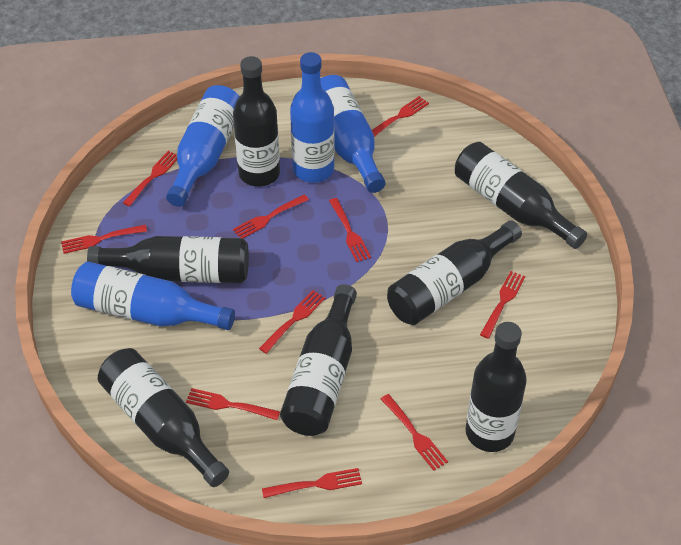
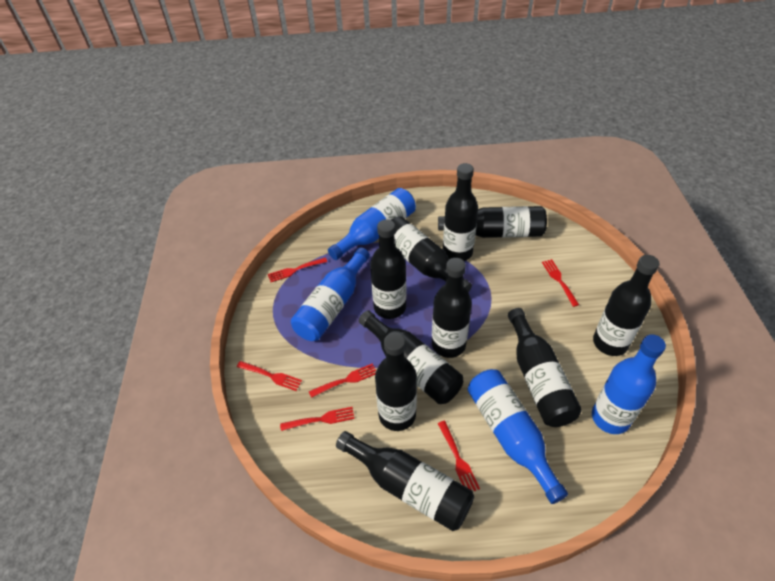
black bottle: [87,236,249,283] [98,348,229,487] [233,56,280,187] [280,284,357,436] [387,220,522,325] [455,142,587,249] [465,322,527,452] = 7 -> [336,431,474,531] [359,310,463,404] [370,219,406,319] [375,333,417,431] [391,216,472,292] [432,258,472,358] [438,206,547,238] [443,163,478,261] [508,308,582,427] [593,255,660,356] = 10
red fork: [61,225,147,254] [123,151,177,207] [186,388,280,420] [233,194,309,238] [259,290,326,354] [262,468,362,498] [329,198,371,262] [372,96,429,137] [381,394,448,471] [480,271,525,339] = 10 -> [237,361,302,391] [268,257,327,282] [280,407,355,431] [309,363,376,398] [437,421,480,491] [542,259,579,307] = 6

